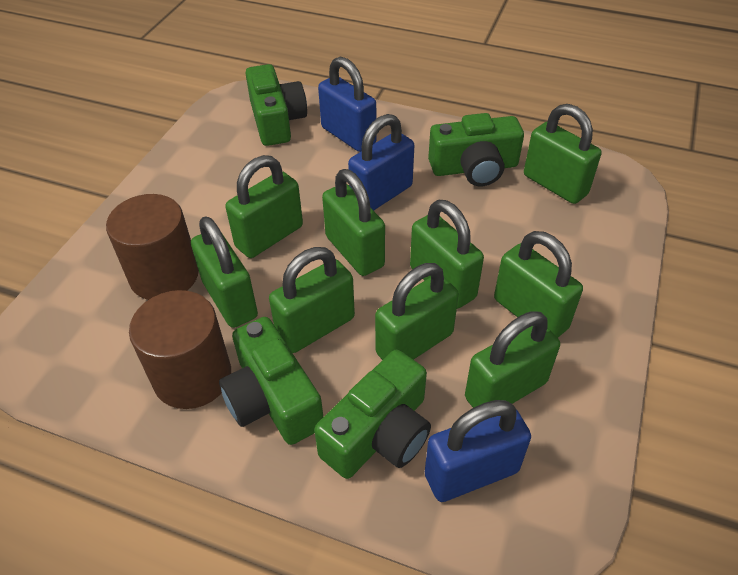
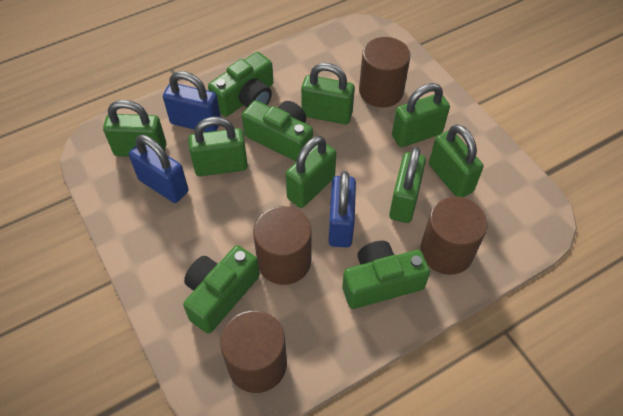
brown cylinder: [106,194,199,300] [129,290,231,409] = 2 -> [220,311,287,393] [253,206,312,285] [359,37,410,108] [420,197,488,275] = 4
green padlock: [191,216,258,328] [225,155,303,258] [269,247,355,353] [322,169,385,276] [375,263,459,360] [410,200,484,309] [465,311,560,408] [494,231,583,337] [524,104,601,204] = 9 -> [103,100,167,157] [188,117,248,176] [286,136,336,208] [301,63,355,124] [389,147,426,223] [392,83,450,147] [429,124,483,197] = 7

